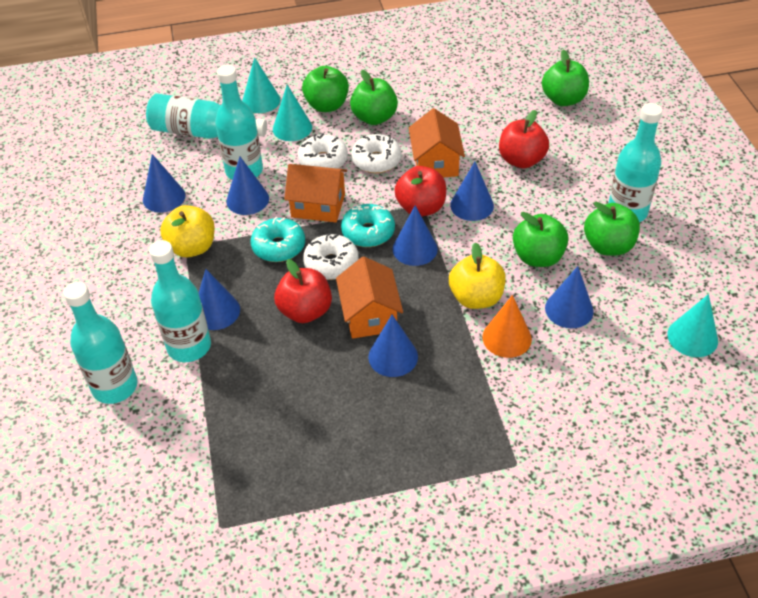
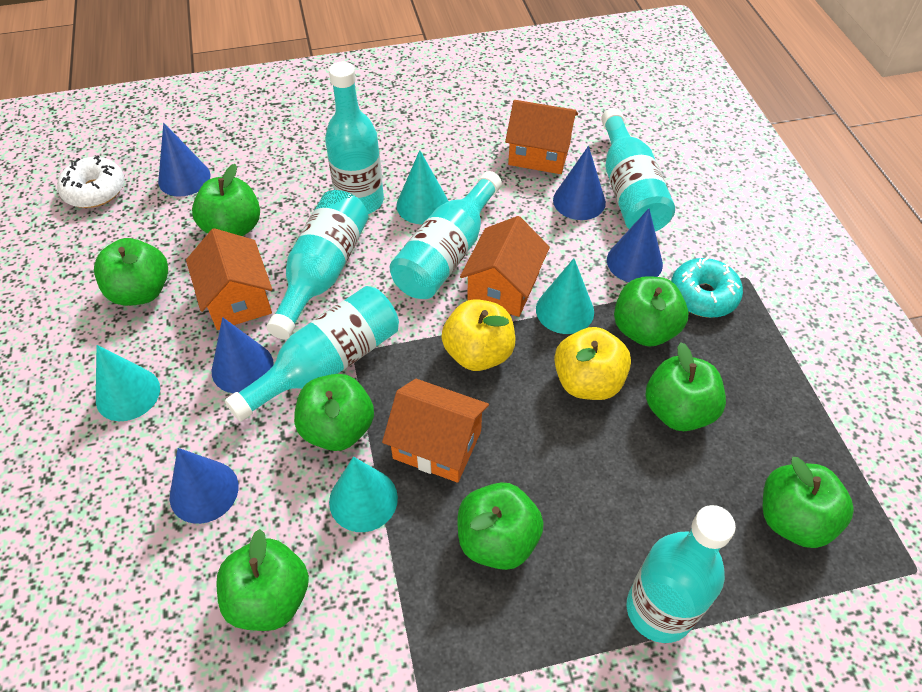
blue cone: [143,154,185,213] [199,269,240,330] [226,156,269,215] [368,315,418,377] [392,205,438,266] [450,162,494,221] [545,266,594,328] = 7 -> [158,123,211,197] [170,448,239,524] [212,317,274,394] [553,146,606,220] [607,208,663,282] = 5
green apple: [302,66,349,112] [350,70,398,125] [513,212,569,267] [542,50,589,106] [584,202,640,256] = 5 -> [94,238,168,306] [192,164,260,236] [216,529,309,631] [294,374,374,451] [457,482,544,570] [614,276,688,347] [646,342,726,431] [763,457,854,548] = 8
orange cone: [482,295,532,358] = 1 -> none = 0
orange house: [284,164,347,222] [336,256,403,339] [409,108,465,177] = 3 -> [186,228,272,330] [382,379,489,483] [460,216,550,317] [505,100,578,174] = 4
red apple: [274,259,332,323] [395,166,446,216] [499,110,549,168] = 3 -> none = 0
turquoise bottle: [63,282,138,404] [146,93,267,139] [149,240,211,362] [215,65,263,180] [608,103,662,222] = 5 -> [225,286,399,422] [266,190,369,340] [325,62,384,214] [390,171,502,299] [601,108,675,232] [627,505,736,643] = 6
turquoise cone: [242,57,280,113] [273,85,312,141] [667,294,718,357] = 3 -> [96,345,160,421] [329,457,398,532] [396,150,449,224] [536,258,594,334] = 4
turquoise donut: [250,217,305,262] [341,204,395,247] = 2 -> [671,257,743,318] = 1
white donut: [298,133,348,169] [303,233,359,280] [351,134,401,173] = 3 -> [57,155,124,208] = 1

